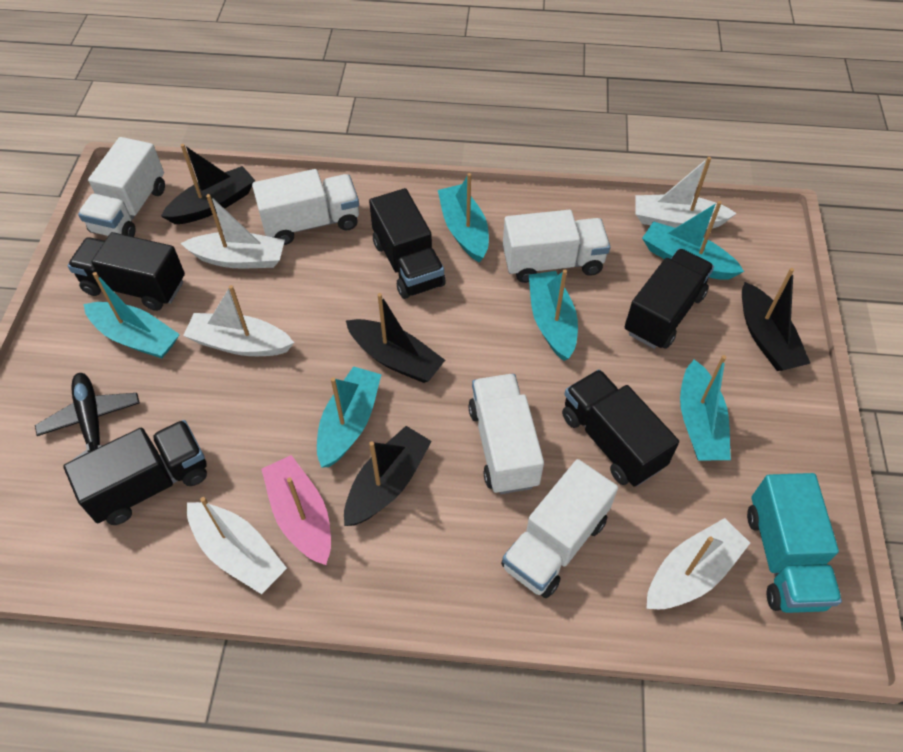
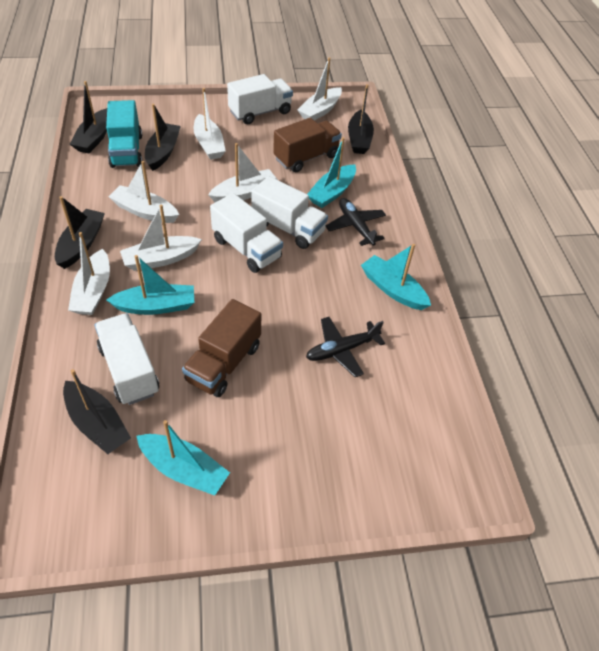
black boat: [161,144,255,224] [344,426,432,526] [346,293,445,383] [742,268,811,371] = 4 -> [55,196,105,269] [63,369,131,454] [70,81,107,153] [145,104,181,171] [348,84,374,154] = 5
black plane: [35,373,140,460] = 1 -> [306,317,385,377] [325,198,386,246] = 2
black truck: [63,420,207,525] [67,232,185,311] [369,188,446,299] [562,369,679,487] [625,249,714,349] = 5 -> none = 0
brown truck: none = 0 -> [182,299,261,397] [273,118,342,172] = 2
pink boat: [261,455,331,565] = 1 -> none = 0
turquoise boat: [83,272,180,358] [317,366,382,468] [438,173,489,263] [529,270,578,361] [642,201,744,280] [680,355,731,460] = 6 -> [107,255,194,315] [136,420,230,496] [307,137,356,208] [361,244,431,310] = 4
white boat: [181,194,285,268] [183,285,294,356] [187,497,287,594] [636,157,737,229] [646,518,750,609] = 5 -> [68,232,110,315] [109,161,179,223] [120,204,202,271] [194,88,226,160] [208,143,278,202] [297,57,342,121] = 6
white truck: [78,137,165,237] [252,169,359,245] [468,374,544,494] [501,459,618,598] [503,210,610,283] = 5 -> [94,313,159,405] [210,193,283,273] [227,74,293,124] [251,176,328,249] = 4

